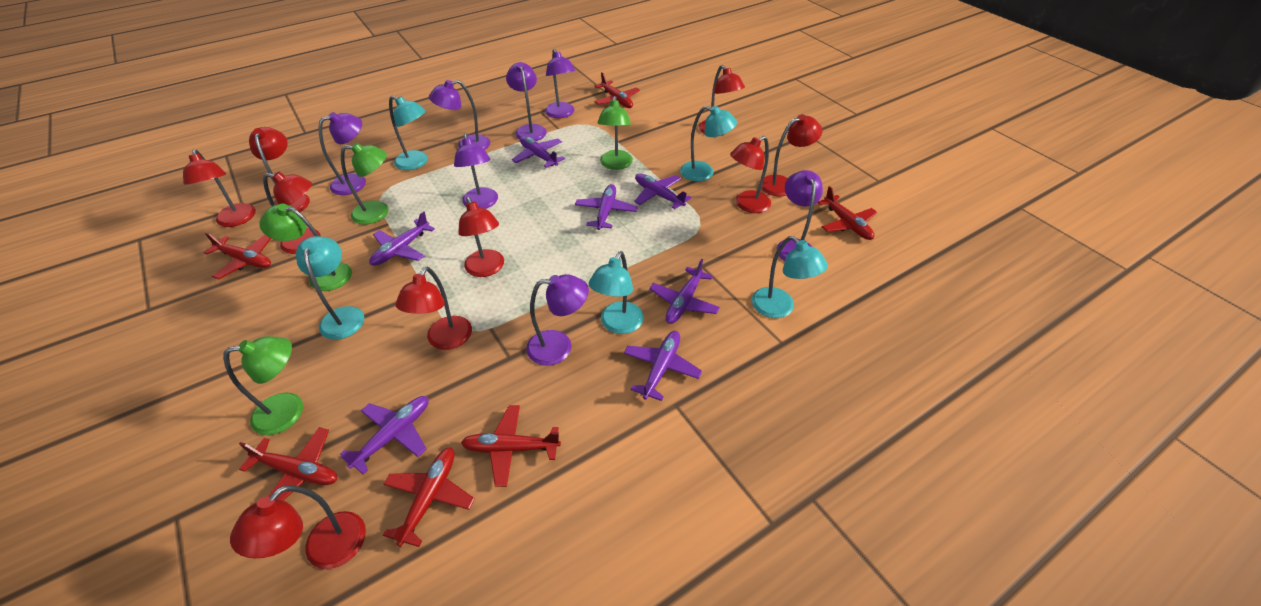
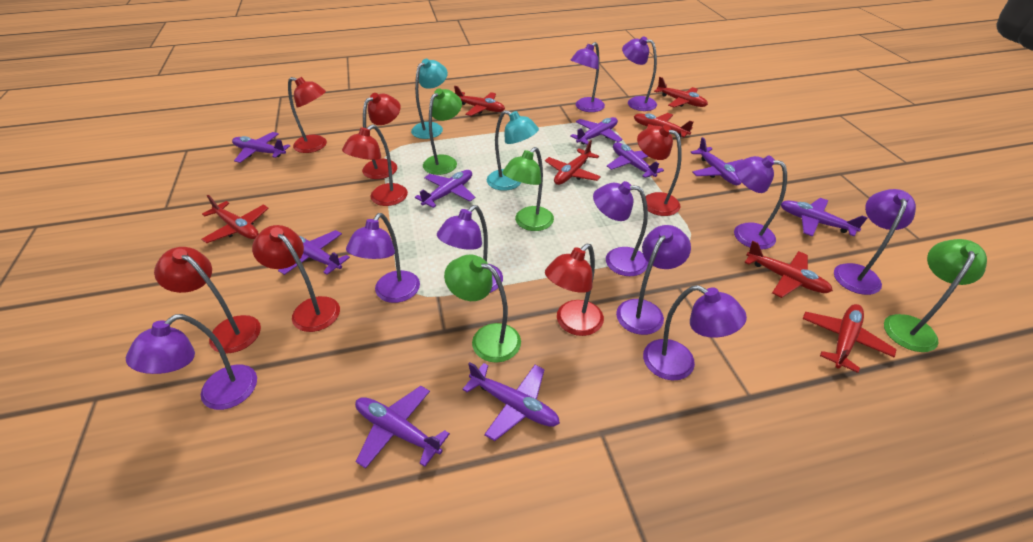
purple lamp: [319,112,366,195] [429,80,490,150] [454,133,498,209] [506,62,547,141] [526,274,589,366] [545,49,575,118] [776,170,823,261] = 7 -> [126,314,257,410] [346,213,420,303] [437,205,503,293] [571,42,605,112] [593,181,648,276] [616,225,691,335] [622,36,657,111] [643,285,747,380] [734,156,787,250] [834,189,916,295] = 10
purple plane: [340,396,429,475] [369,211,435,266] [512,135,565,168] [575,184,638,230] [624,331,702,401] [634,173,692,209] [649,259,720,324] = 7 -> [232,132,290,163] [278,230,350,275] [355,386,450,469] [415,170,475,208] [462,362,560,441] [570,117,623,145] [607,142,664,178] [691,137,743,185] [781,198,868,237] = 9
red lamp: [183,149,256,227] [230,485,366,569] [249,127,310,212] [263,172,321,254] [396,266,472,350] [458,197,504,277] [699,65,745,134] [730,136,771,213] [761,114,823,196] = 9 -> [154,247,261,354] [252,225,340,332] [288,77,327,153] [342,124,408,206] [362,93,401,179] [545,243,604,336] [637,125,682,216] = 7
red plane: [203,232,271,279] [239,427,337,500] [383,447,475,547] [461,405,561,487] [594,72,640,108] [817,186,877,240] = 6 -> [201,195,269,243] [454,86,505,116] [545,140,601,185] [634,113,694,137] [654,77,708,108] [744,241,833,298] [802,304,897,373] = 7
turquoise lamp: [296,236,364,340] [389,96,428,170] [589,251,644,334] [680,106,737,181] [752,236,828,318] = 5 -> [411,59,448,139] [487,110,539,191] = 2

